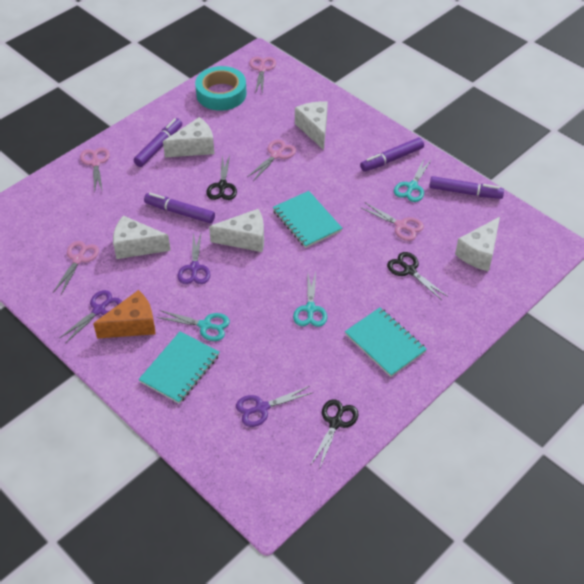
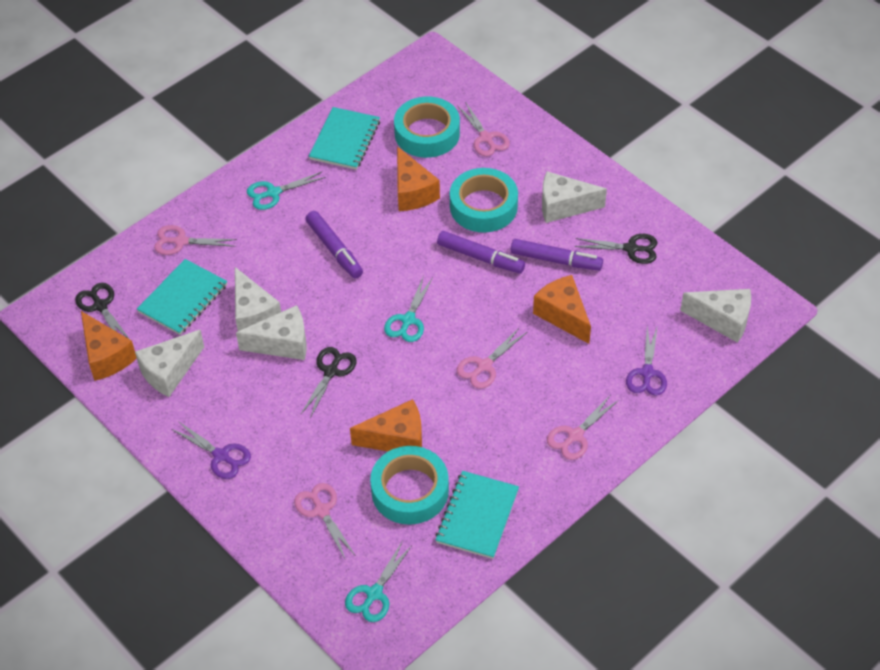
orange cheese: [93,290,156,339] = 1 -> [81,311,137,381] [350,399,422,451] [397,146,440,211] [533,275,591,344] = 4
purple marker: [134,118,182,167] [144,193,215,223] [360,138,424,172] [429,176,504,199] = 4 -> [305,211,363,279] [437,231,525,274] [511,239,603,271] = 3
purple scissors: [60,290,122,344] [177,233,210,284] [236,386,312,427] = 3 -> [171,421,251,479] [626,326,667,396] = 2
turquoise tape: [195,66,246,111] = 1 -> [370,446,449,524] [394,96,460,158] [450,168,518,232] = 3

